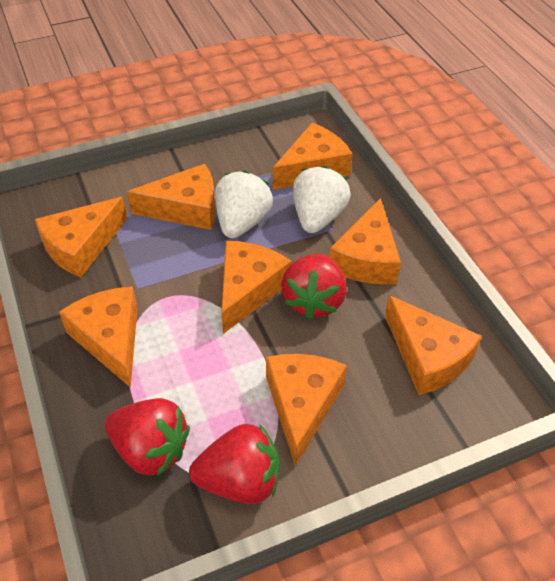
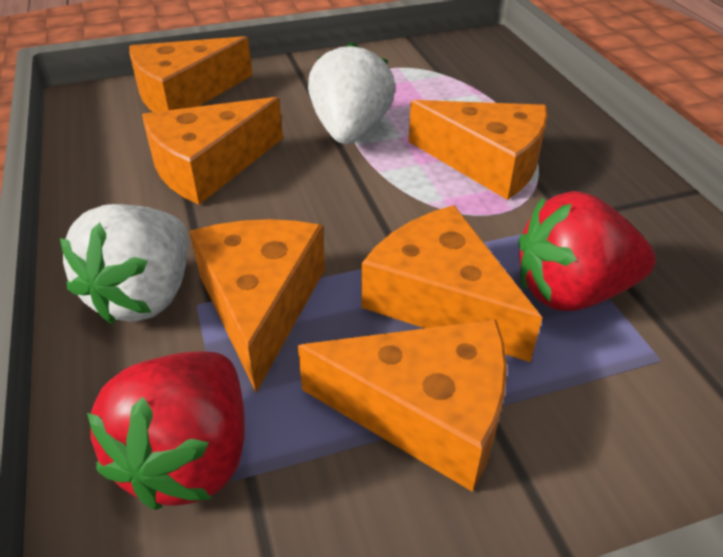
orange cheese: [35,197,127,278] [59,286,138,388] [127,164,216,230] [221,241,292,334] [266,354,347,467] [272,123,352,190] [329,198,401,284] [385,295,482,395] = 8 -> [129,36,252,112] [142,97,283,205] [190,219,325,393] [298,319,507,492] [361,205,542,362] [409,100,548,200] = 6
red strawberry: [105,398,190,476] [189,424,279,504] [281,254,347,320] = 3 -> [87,351,245,510] [519,191,656,311] = 2

